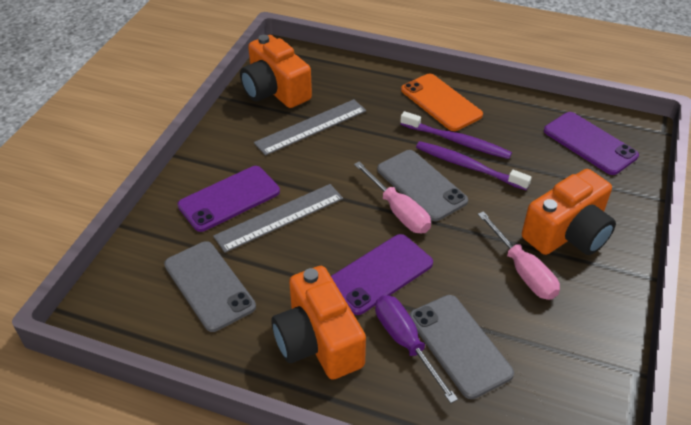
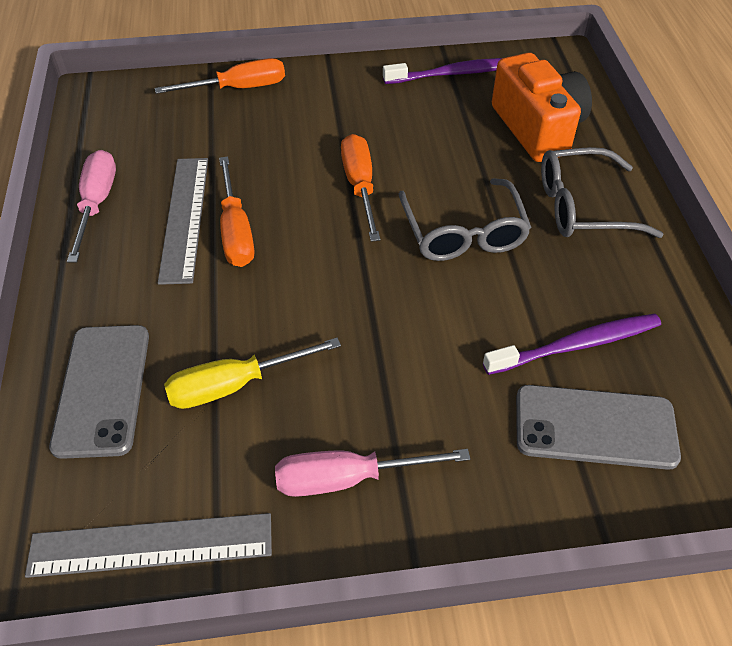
grey glasses: none = 0 -> [399,178,532,261] [541,147,664,238] = 2
grey phone: [164,241,256,332] [377,150,468,221] [409,295,514,399] = 3 -> [49,325,149,459] [516,385,681,470] = 2
orange camera: [240,35,312,108] [271,266,366,380] [522,169,616,255] = 3 -> [492,52,592,162] = 1
orange phone: [401,74,483,131] = 1 -> none = 0
orange screwdriver: none = 0 -> [155,58,285,94] [219,156,254,267] [341,134,380,242] = 3
purple phone: [177,166,280,232] [331,234,433,315] [544,112,639,175] = 3 -> none = 0
purple screwdriver: [375,295,458,403] = 1 -> none = 0
yellow screwdriver: none = 0 -> [164,338,341,409] = 1

